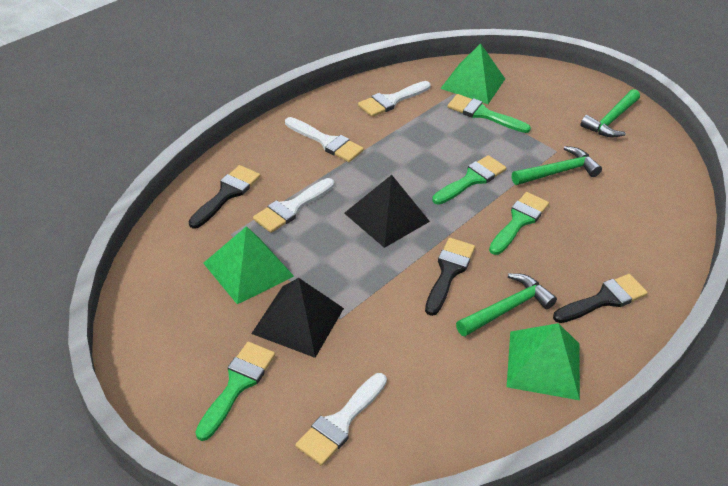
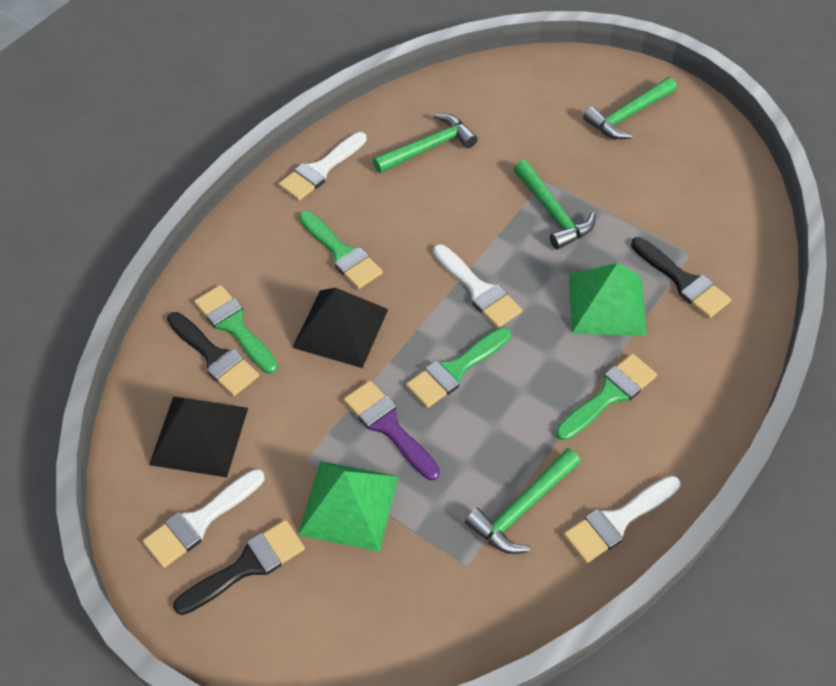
green hammer: [456,273,557,337] [512,146,602,185] [580,89,640,137] = 3 -> [373,113,478,173] [465,448,580,554] [514,160,595,250] [583,77,676,139] = 4
green pyramid: [203,226,294,304] [440,43,505,104] [507,323,580,400] = 3 -> [298,461,399,552] [569,263,647,336] = 2
purple brush: none = 0 -> [344,381,440,480] = 1

